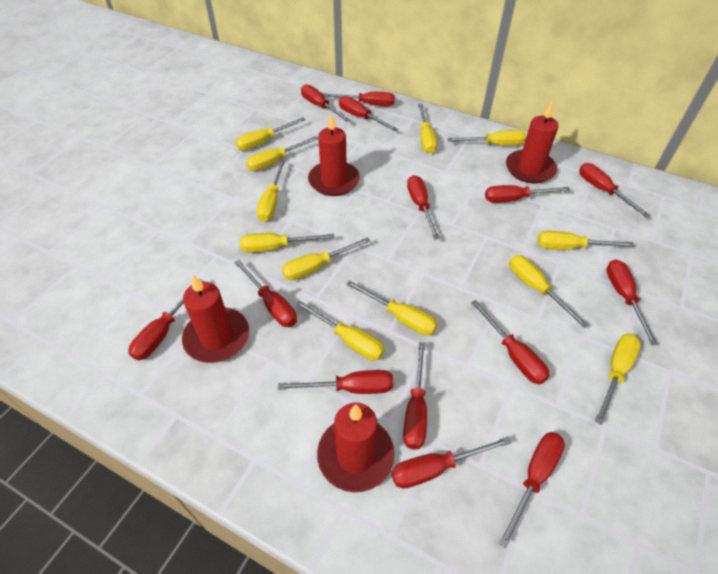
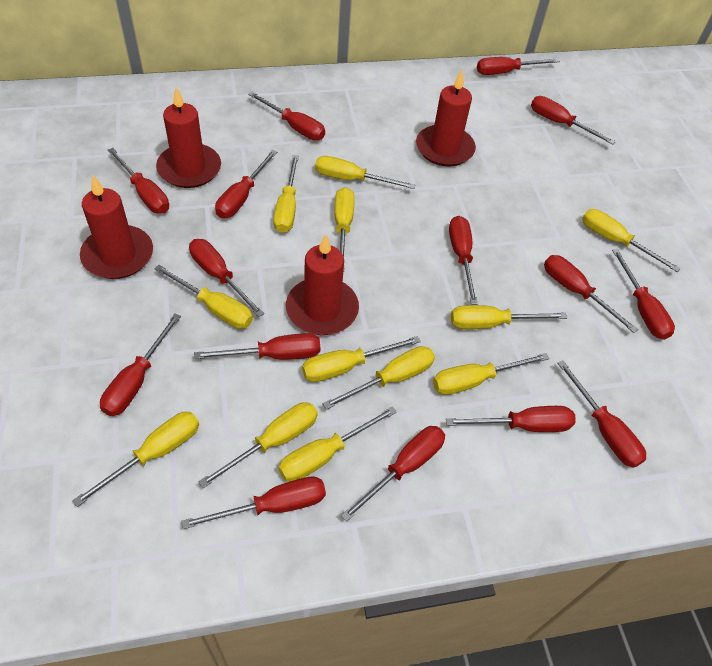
red screwdriver: [128,279,204,360] [234,260,297,327] [278,370,393,394] [301,85,350,122] [323,92,395,106] [339,96,398,131] [391,437,511,489] [403,342,427,450] [407,175,440,240] [471,300,549,384] [485,185,571,203] [499,432,565,548] [579,163,650,218] [606,259,658,345] = 14 -> [100,313,181,416] [108,148,169,213] [181,477,326,529] [189,239,264,317] [194,333,320,360] [215,150,277,218] [248,92,325,140] [341,426,445,522] [446,406,576,432] [449,216,478,305] [477,57,560,75] [531,96,616,145] [544,255,638,333] [557,360,646,468] [612,249,675,340] = 15

